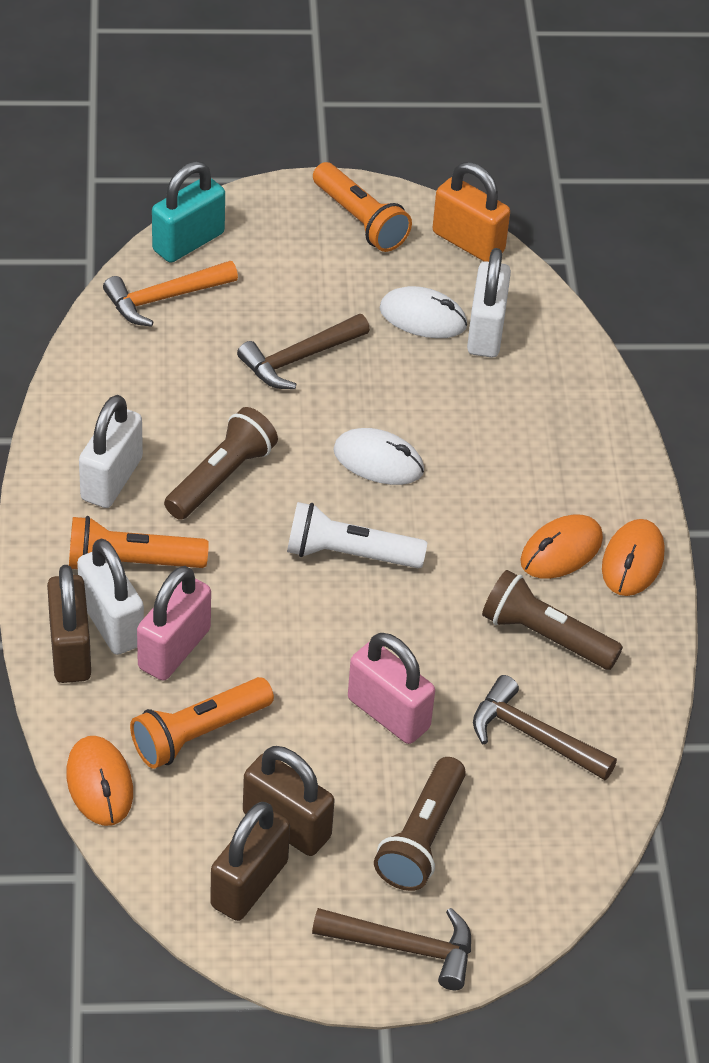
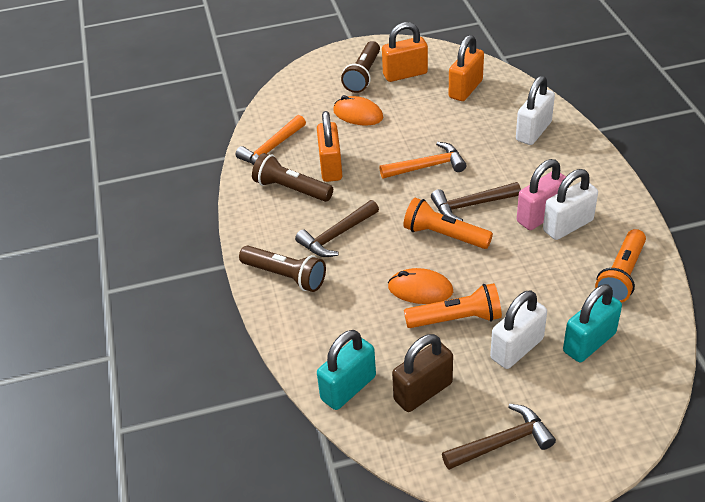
brown padlock: [47,565,91,683] [210,802,290,921] [243,746,335,856] = 3 -> [392,334,453,412] = 1
orange hammer: [103,261,238,327] = 1 -> [236,115,306,165] [379,142,466,178] = 2
orange mouse: [66,736,133,826] [520,515,603,579] [602,519,665,596] = 3 -> [333,95,383,125] [388,268,453,304] = 2
orange padlock: [433,162,510,262] = 1 -> [317,111,342,182] [382,22,428,82] [449,35,484,101] = 3
pink padlock: [137,566,211,681] [348,633,435,744] = 2 -> [517,159,566,230] = 1
turquoise padlock: [152,161,225,263] = 1 -> [317,330,376,410] [563,284,622,362] = 2
white flashlight: [287,502,427,568] = 1 -> none = 0
white mouse: [333,428,424,485] [380,286,467,338] = 2 -> none = 0

